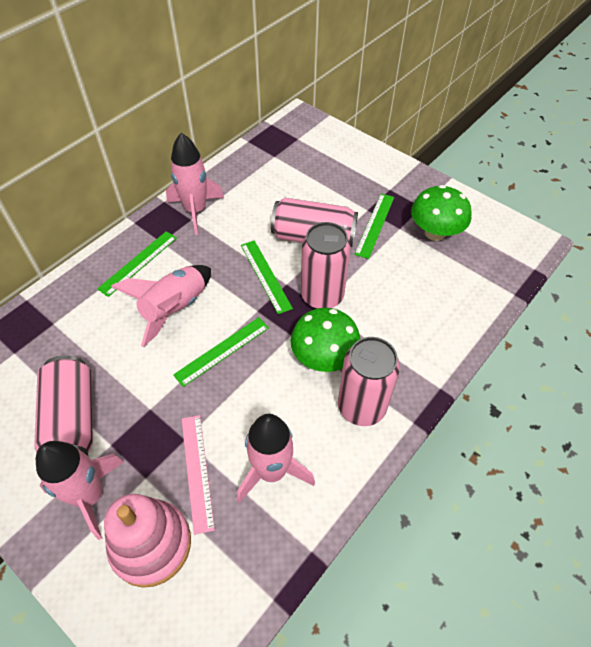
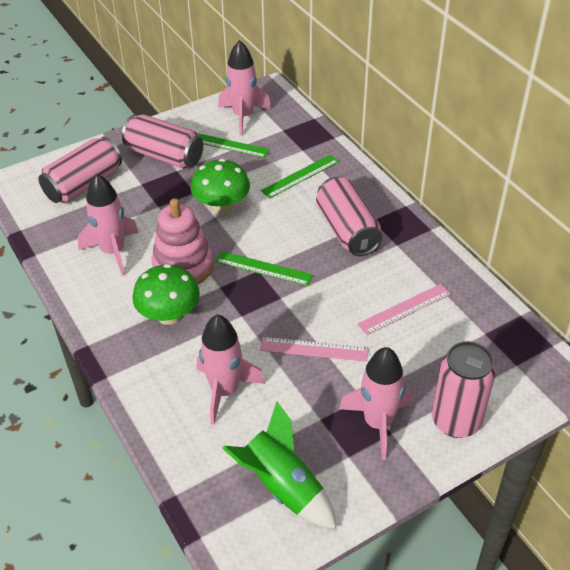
green rocket: none = 0 -> [222,401,336,529] = 1
green ruler: [97,231,177,297] [173,317,269,387] [241,240,293,314] [354,194,394,259] = 4 -> [198,133,270,158] [215,251,313,286] [261,155,339,198] = 3
pink ruler: [182,415,215,535] = 1 -> [260,337,369,362] [357,284,451,335] = 2

